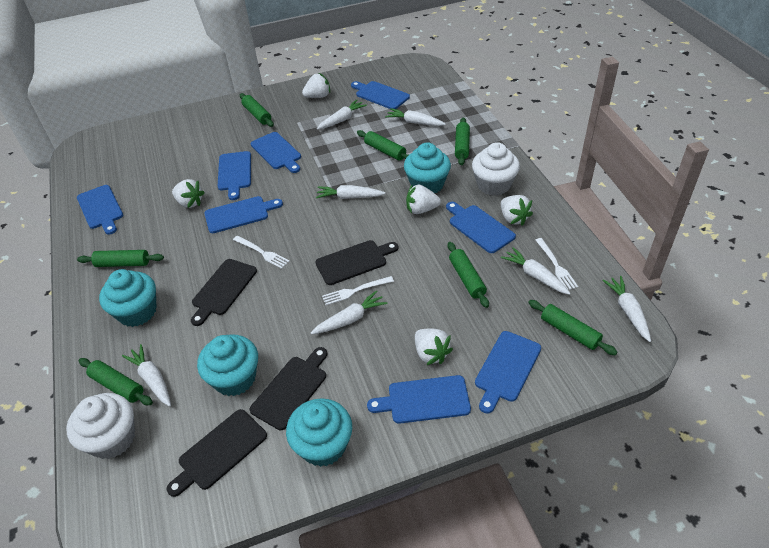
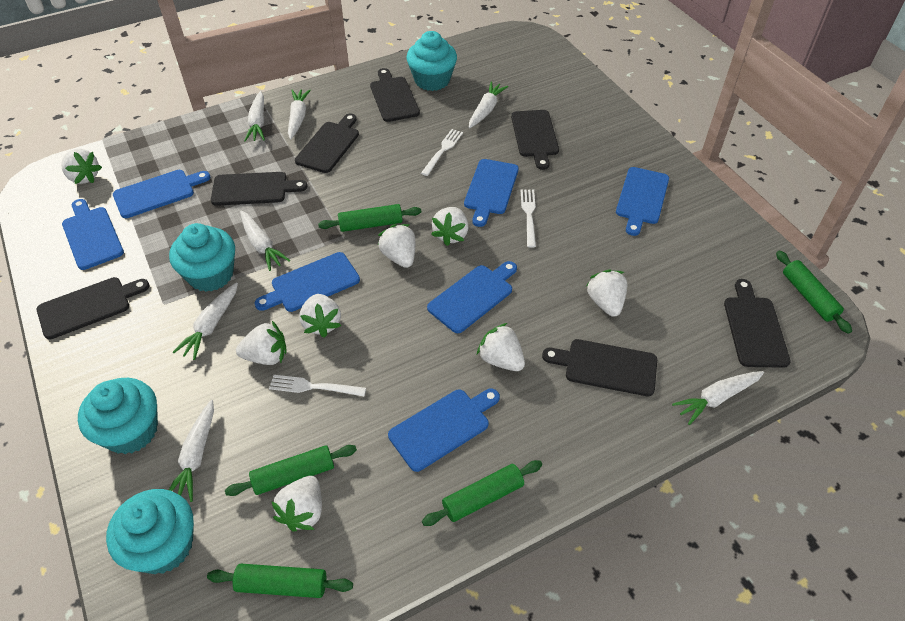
black cutting board: [167,409,267,497] [191,259,257,326] [250,347,327,430] [316,240,398,285] = 4 -> [37,277,149,339] [211,172,307,206] [295,113,359,173] [370,68,420,122] [511,110,559,170] [542,339,657,396] [724,279,791,368] = 7
blue cutting board: [77,185,123,234] [204,196,283,233] [218,151,251,200] [251,132,301,173] [351,81,410,109] [367,375,471,424] [446,202,516,253] [475,331,541,414] = 8 -> [62,199,124,270] [113,170,210,218] [255,252,360,312] [388,389,500,472] [427,261,517,333] [464,159,519,227] [616,167,669,236] = 7
green rolling pin: [77,250,164,267] [79,358,153,405] [240,93,274,127] [357,130,408,161] [448,242,489,308] [455,117,470,165] [528,300,617,355] = 7 -> [207,564,353,598] [225,445,357,496] [318,204,421,232] [422,460,542,526] [776,250,852,334] = 5
white cupcake: [66,393,135,459] [472,142,520,196] = 2 -> none = 0
white strawberry: [172,179,205,208] [302,73,330,98] [406,184,441,214] [415,328,453,365] [501,195,533,226] = 5 -> [61,149,102,184] [236,321,287,365] [271,476,322,532] [299,294,341,338] [378,224,415,268] [431,207,468,246] [477,323,525,371] [586,270,627,317] = 8

